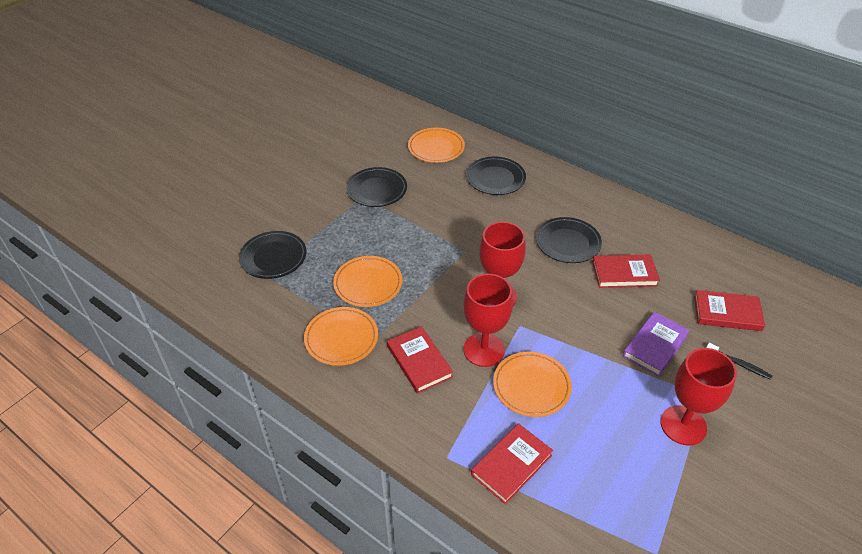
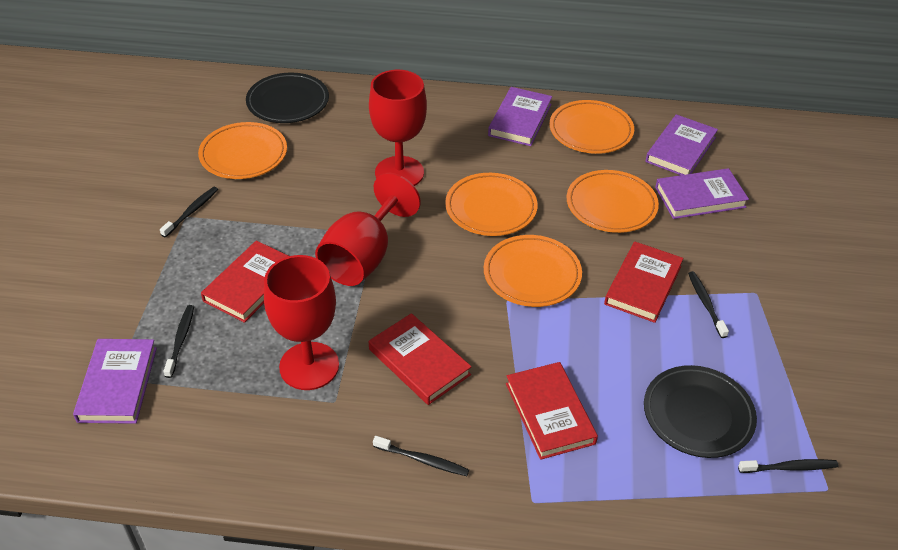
black plate: [239,231,306,279] [346,167,407,207] [466,157,526,195] [536,217,602,263] = 4 -> [246,73,329,123] [644,365,757,458] = 2
black toothbrush: [706,343,772,380] = 1 -> [160,187,218,237] [164,305,194,378] [373,436,469,476] [688,271,729,338] [738,459,839,473] = 5
orange plate: [304,307,378,366] [333,256,403,307] [408,128,465,163] [493,352,572,417] = 4 -> [198,122,287,179] [445,173,538,236] [484,235,582,307] [549,100,634,154] [567,170,659,233] = 5
purple book: [623,312,690,376] = 1 -> [73,339,157,424] [488,87,552,146] [646,114,718,175] [655,168,749,219] = 4

